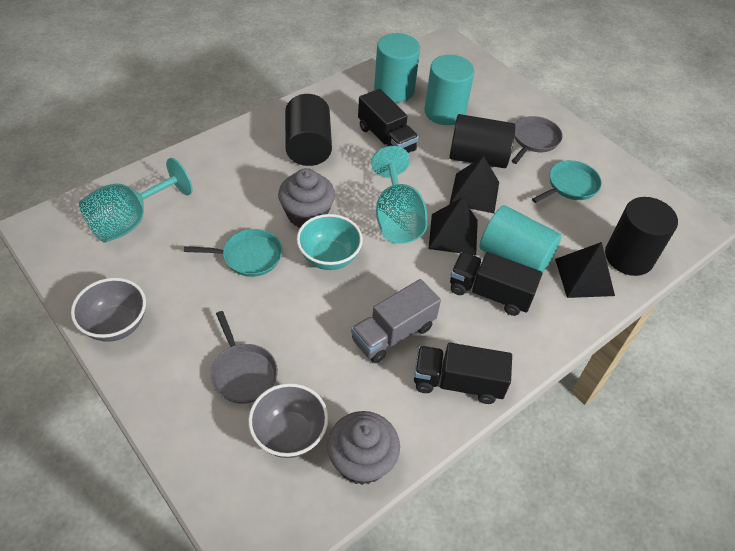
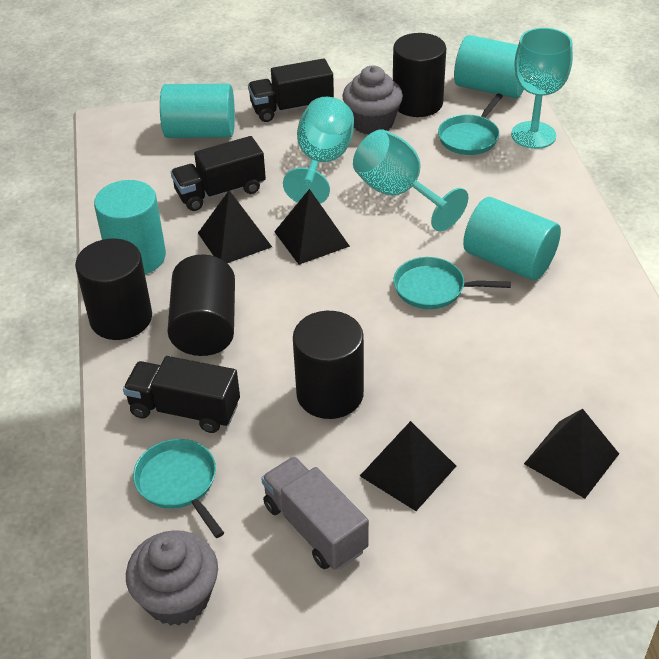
black cylinder: [285,94,332,166] [449,114,515,168] [605,197,678,276] = 3 -> [75,239,152,340] [167,254,235,356] [293,311,364,419] [393,33,446,117] = 4
black pyramid: [428,198,478,255] [450,156,499,213] [555,242,615,298] = 3 -> [198,190,272,263] [274,189,350,265] [360,421,456,511] [524,409,619,498] = 4
grey bowl: [71,278,146,342] [248,383,328,458] = 2 -> none = 0
grey pan: [210,311,278,404] [512,116,563,164] = 2 -> none = 0
turquoise bowl: [297,214,363,270] = 1 -> none = 0
turquoise cylinder: [374,33,420,103] [424,55,475,125] [479,205,562,274] = 3 -> [94,180,166,274] [160,83,235,138] [454,35,524,98] [463,197,561,280] = 4
turquoise goblet: [79,158,193,243] [371,146,427,244] = 2 -> [283,97,354,204] [353,129,468,232] [511,28,573,149] = 3
turquoise pan: [184,229,282,277] [532,160,602,203] = 2 -> [133,439,224,538] [393,257,511,309] [438,94,503,155] = 3

